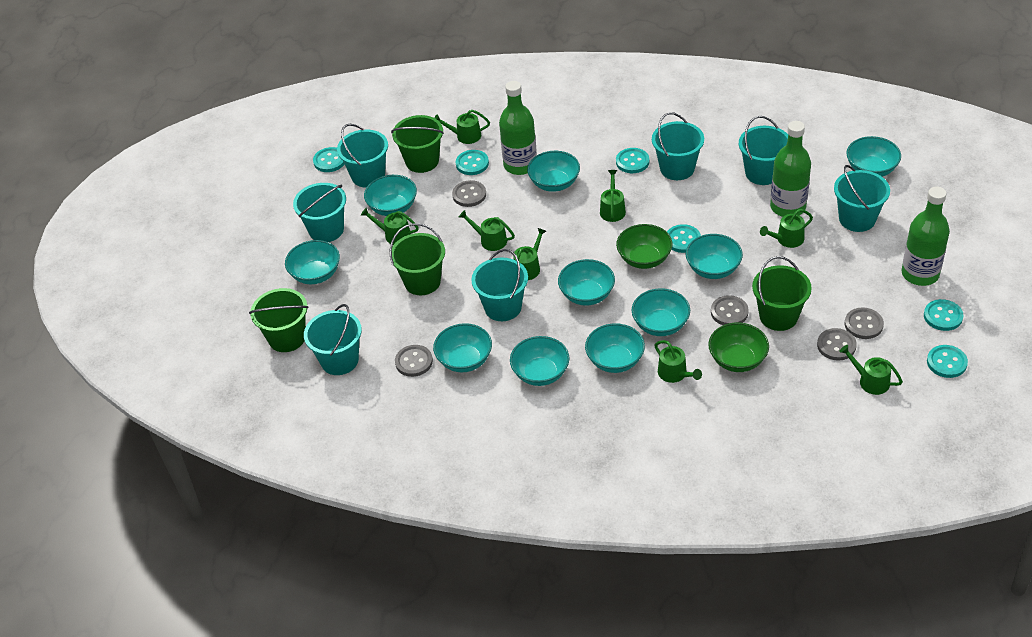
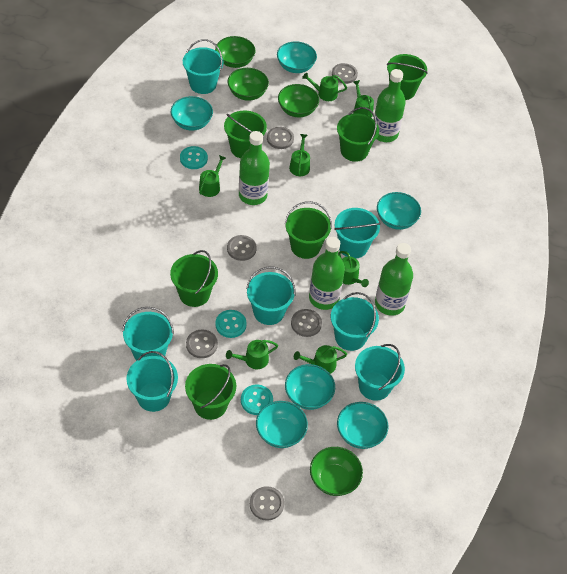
green bottle: [499,81,537,175] [770,121,811,217] [902,186,950,286] = 3 -> [239,131,270,205] [309,237,345,310] [373,69,406,142] [375,243,413,316] = 4
green bowl: [616,224,673,269] [708,322,769,372] = 2 -> [215,36,256,68] [228,68,269,101] [278,84,319,117] [310,447,363,496] = 4
green bucket: [249,288,309,352] [389,223,445,295] [391,115,444,173] [752,256,812,331] = 4 -> [170,250,218,307] [185,364,236,420] [224,110,267,158] [285,201,332,259] [337,107,379,162] [387,54,428,100] = 6
green watering can: [361,208,419,245] [434,110,490,144] [459,210,515,251] [513,228,546,280] [600,170,626,222] [654,340,702,383] [760,209,813,248] [839,345,903,395] = 8 -> [199,155,226,197] [226,340,278,369] [289,134,310,176] [294,345,347,374] [302,73,347,101] [338,251,369,287] [353,80,374,118] = 7
grey button: [395,345,433,377] [452,180,486,207] [711,295,749,325] [817,328,857,361] [845,307,884,339] = 5 -> [186,329,218,358] [227,235,257,261] [250,486,284,521] [267,127,294,149] [291,309,322,337] [332,63,358,84] = 6
turquoise bowl: [285,240,340,284] [364,175,417,216] [433,323,492,372] [510,336,570,386] [527,151,580,192] [558,259,615,306] [585,323,645,373] [631,288,690,336] [686,234,743,279] [846,136,901,177] = 10 -> [171,96,213,131] [256,401,308,448] [277,42,317,73] [285,364,335,410] [337,402,388,449] [377,192,421,230] = 6
turquoise button: [313,147,344,172] [456,150,489,175] [616,148,649,173] [667,224,701,253] [924,299,964,331] [927,345,968,378] = 6 -> [180,146,208,169] [215,310,247,338] [241,385,273,415] = 3

